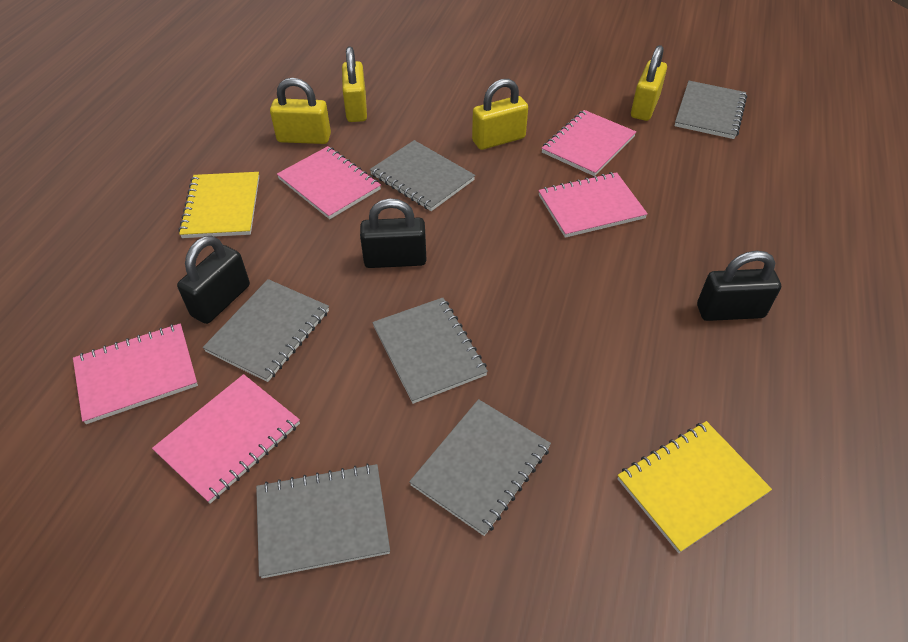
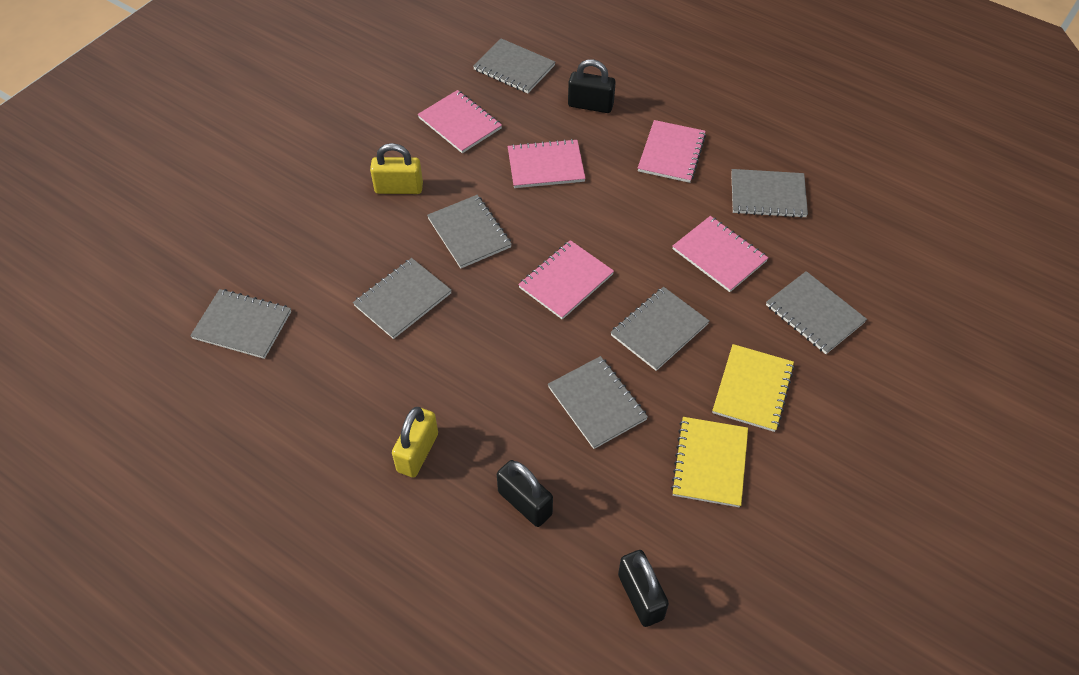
grey notebook: [203,279,329,382] [256,464,390,578] [370,140,475,211] [372,298,488,404] [409,399,551,536] [675,81,747,139] = 6 -> [190,289,291,359] [353,258,452,339] [427,195,512,268] [473,38,555,93] [548,356,648,449] [610,287,709,371] [731,169,808,218] [766,271,867,354] = 8
yellow padlock: [270,78,331,144] [342,46,367,122] [472,79,528,150] [631,45,667,121] = 4 -> [370,143,423,194] [392,407,438,478] = 2

